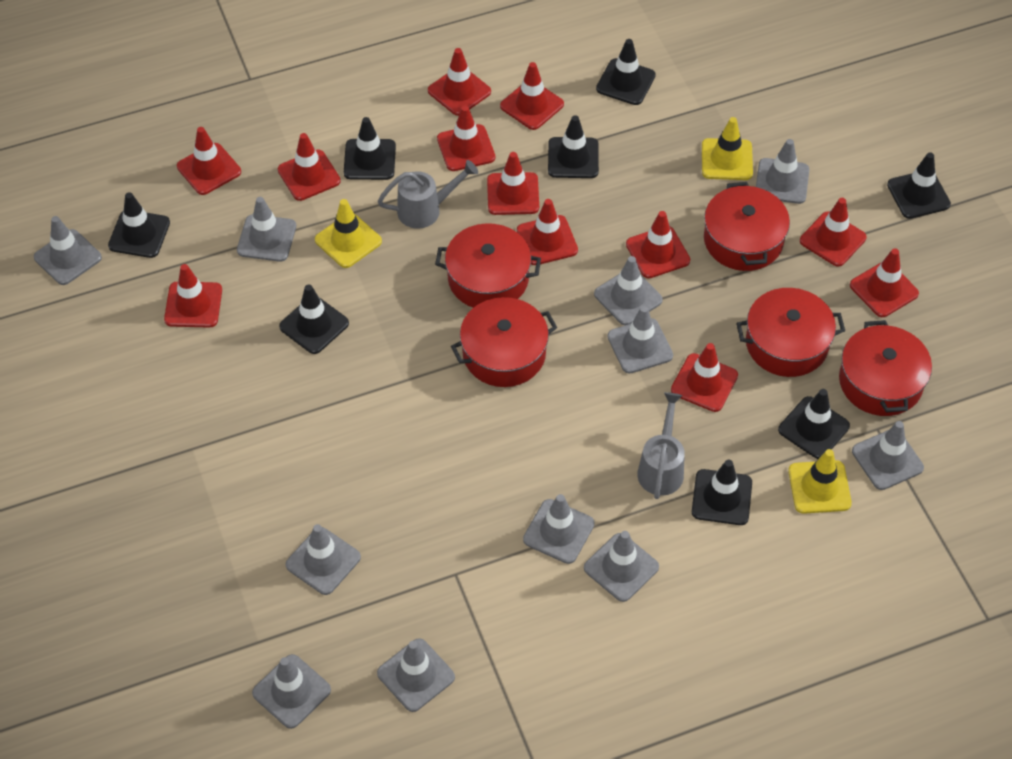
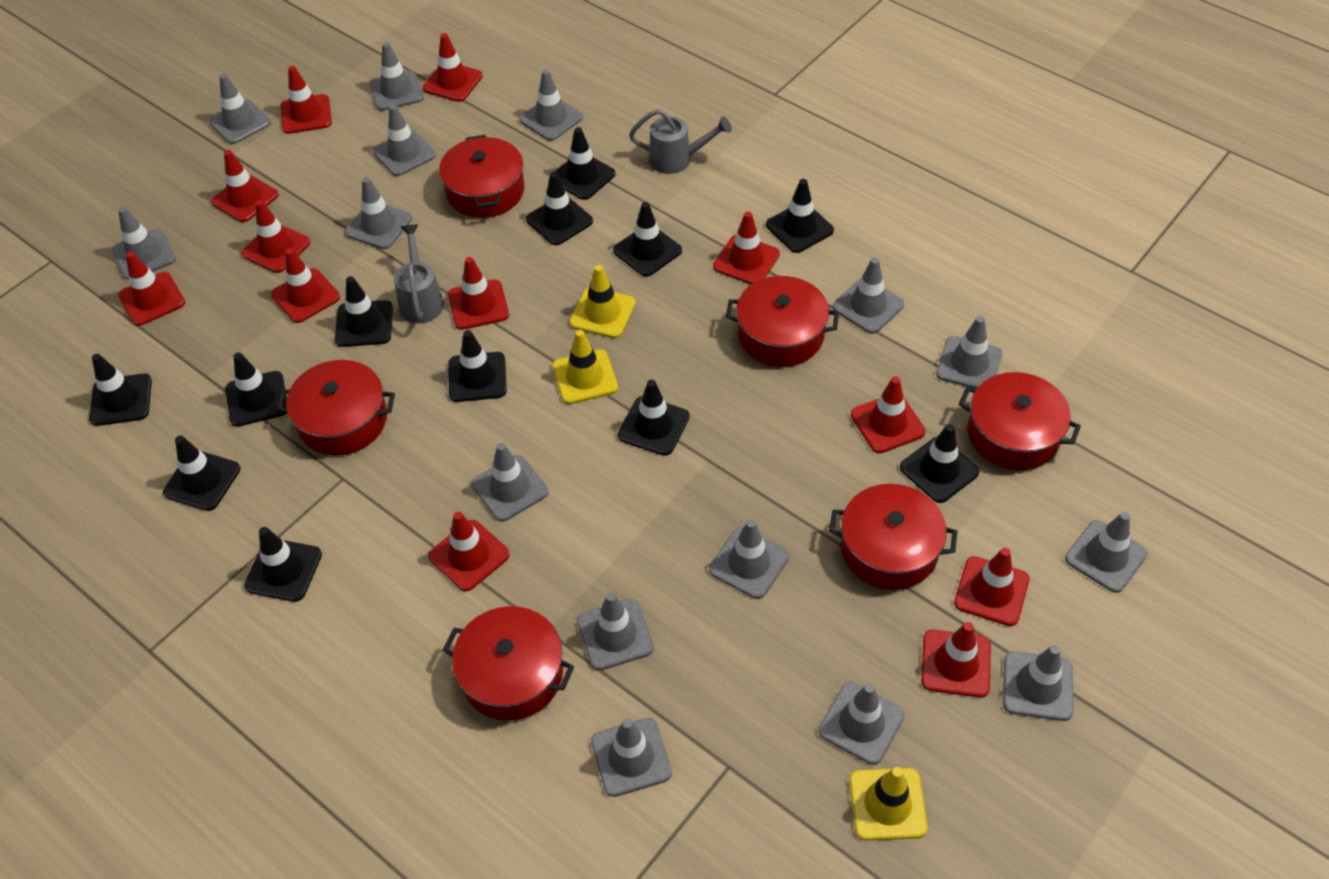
black traffic cone: [108,192,170,258] [279,284,349,354] [344,117,396,180] [548,115,599,178] [596,39,656,105] [692,460,752,525] [778,389,850,459] [887,153,951,219] = 8 -> [89,354,152,426] [163,436,241,511] [226,352,287,427] [244,527,322,602] [335,276,393,347] [448,330,507,402] [526,172,593,245] [555,127,616,200] [613,202,682,277] [618,380,690,456] [766,179,834,253] [900,424,979,503] = 12
grey traffic cone: [34,216,102,285] [237,197,296,262] [252,654,331,729] [285,524,361,595] [377,638,455,712] [523,494,595,564] [584,531,659,602] [594,256,663,325] [607,306,673,373] [756,139,809,204] [852,421,924,490] = 11 -> [112,207,176,280] [208,74,271,144] [345,177,412,249] [370,42,424,111] [372,105,436,176] [472,443,548,521] [520,70,583,141] [577,593,654,671] [591,718,672,797] [709,519,789,599] [819,682,905,765] [833,258,904,334] [936,316,1002,389] [1003,645,1073,721] [1065,512,1148,593] = 15
red pot: [435,223,541,308] [451,297,557,387] [704,182,790,271] [736,288,845,377] [839,320,932,416] = 5 -> [277,360,395,456] [439,135,525,218] [443,606,574,721] [726,276,839,367] [829,484,958,590] [959,372,1081,470] = 6

